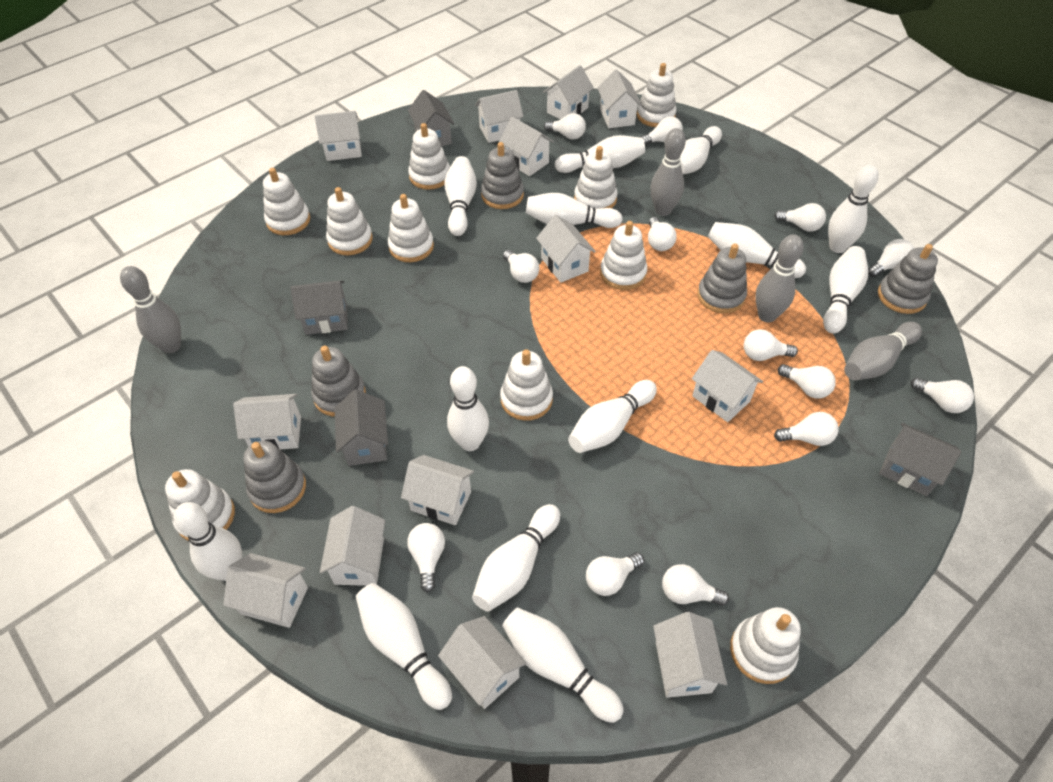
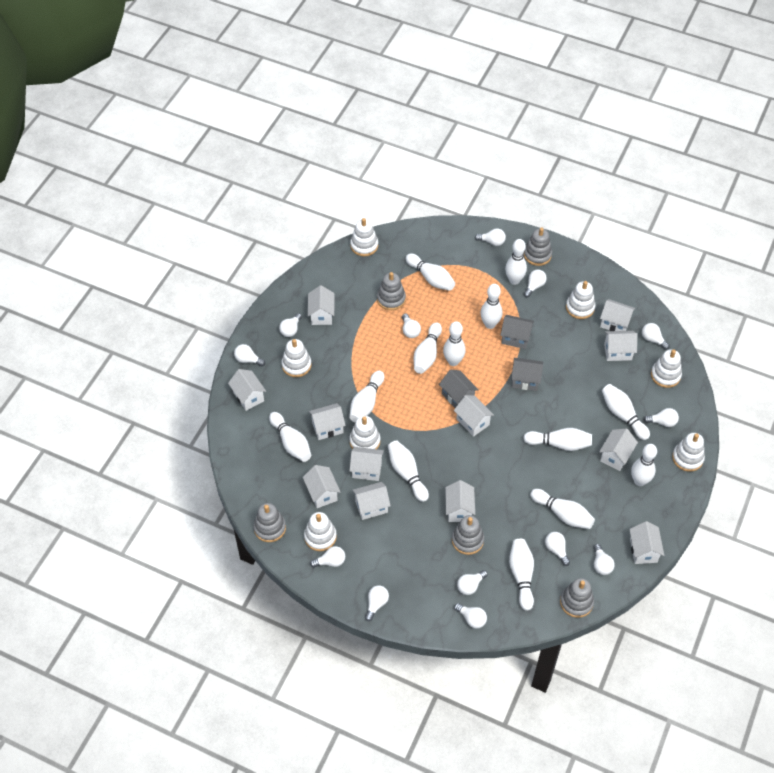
grey bowling pin: [120,266,181,353] [650,128,686,216] [755,235,804,322] [844,322,922,380] = 4 -> none = 0
grey house: [291,281,348,335] [335,389,388,466] [408,90,454,146] [879,423,962,496] = 4 -> [439,370,479,408] [500,315,534,349] [511,358,543,391] = 3
white house: [223,553,308,628] [233,394,301,450] [315,111,362,161] [320,506,385,586] [401,455,474,525] [438,616,527,709] [475,90,524,143] [499,117,554,176] [536,215,596,283] [543,65,594,119] [597,69,642,128] [653,612,727,698] [692,350,763,422] = 13 -> [228,369,266,411] [303,465,340,508] [308,285,335,325] [309,403,346,440] [350,447,384,481] [352,482,391,520] [445,480,475,522] [454,395,494,437] [599,428,638,471] [600,299,635,331] [604,331,637,361] [629,521,664,564] = 12
white stacking toy: [165,469,235,541] [263,168,310,235] [326,187,373,255] [388,194,434,262] [408,123,450,190] [500,349,553,421] [574,146,618,209] [600,221,647,290] [637,63,677,127] [730,607,801,684] = 10 -> [281,339,312,377] [304,512,337,551] [349,416,380,449] [350,218,378,256] [566,281,595,319] [651,349,682,388] [672,433,705,472] = 7

